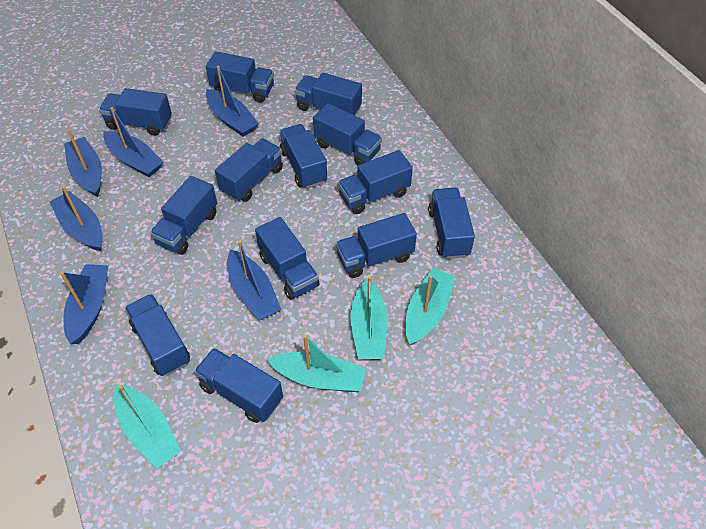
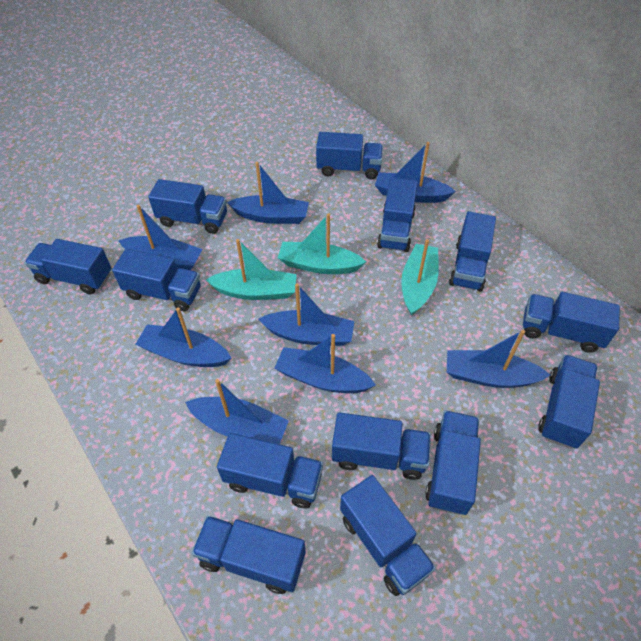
blue boat: [50,186,103,251] [60,264,108,344] [64,129,102,197] [103,107,164,177] [206,65,259,137] [227,240,282,320] = 6 -> [118,205,202,270] [136,307,231,367] [185,379,289,444] [227,162,309,224] [258,284,354,346] [275,334,376,393] [375,142,456,203] [447,330,550,388] = 8
turquoise boat: [114,384,181,469] [267,335,366,392] [350,276,388,359] [405,268,455,345] = 4 -> [206,239,297,300] [278,213,366,274] [401,239,439,315] = 3

